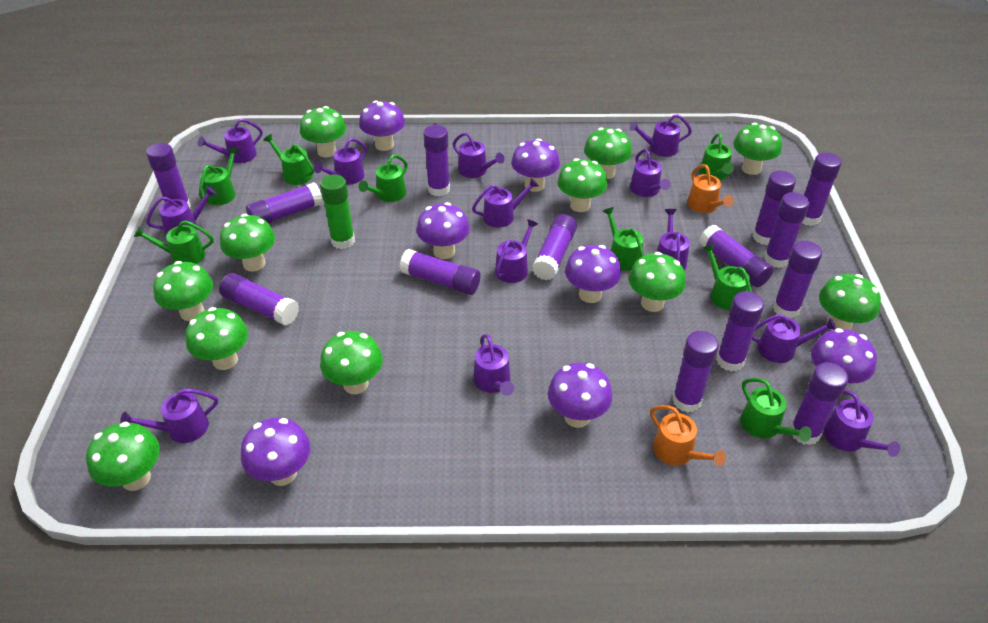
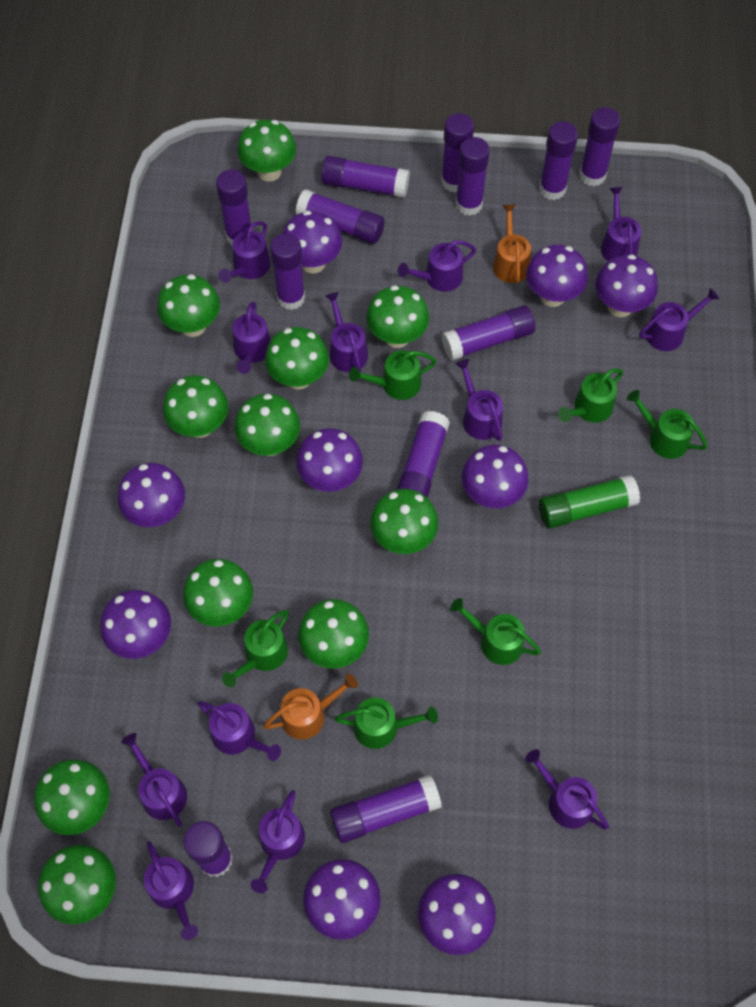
green watering can: [134,220,214,264] [199,147,239,205] [263,134,314,185] [358,155,408,202] [603,207,644,271] [699,133,734,180] [703,244,752,310] [740,378,812,442] = 8 -> [222,610,289,687] [334,697,438,749] [349,350,437,400] [450,598,541,665] [558,368,623,423] [627,390,708,459] = 6
purple glue stick: [146,143,191,209] [219,273,299,325] [246,182,323,224] [399,249,480,295] [423,125,450,197] [532,214,577,280] [672,331,719,413] [699,225,773,287] [716,291,764,371] [753,171,796,245] [764,192,809,268] [773,241,822,319] [790,362,848,445] [802,152,842,226] = 14 -> [183,821,233,877] [216,169,253,246] [270,233,305,310] [296,189,385,244] [321,156,410,198] [330,775,442,843] [397,411,450,498] [441,113,474,192] [442,305,535,361] [456,137,490,216] [539,121,578,200] [579,107,620,186] = 12
purple mushroom: [241,418,310,486] [359,100,405,151] [416,202,470,259] [511,138,560,192] [548,363,613,428] [565,245,621,303] [811,328,877,383] = 7 -> [100,590,171,659] [118,463,185,527] [283,211,342,274] [296,428,363,492] [303,859,381,940] [418,874,496,955] [462,445,529,508] [526,245,588,307] [595,254,658,317] = 9
purple watering can: [120,389,218,443] [146,186,217,235] [198,119,263,163] [314,138,367,185] [453,132,505,178] [472,178,539,228] [473,334,514,396] [495,219,538,283] [629,114,692,157] [630,149,671,197] [657,209,690,270] [752,314,837,363] [823,390,900,457] = 13 -> [121,733,187,827] [144,841,198,940] [197,701,281,761] [219,221,271,283] [233,302,271,374] [251,790,305,893] [325,292,368,372] [398,240,476,292] [456,359,503,441] [525,749,609,829] [601,187,641,261] [639,288,719,351] = 12

